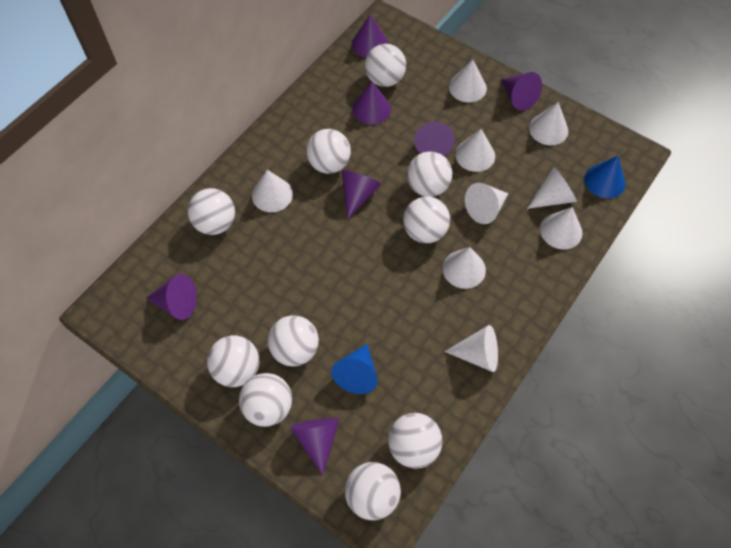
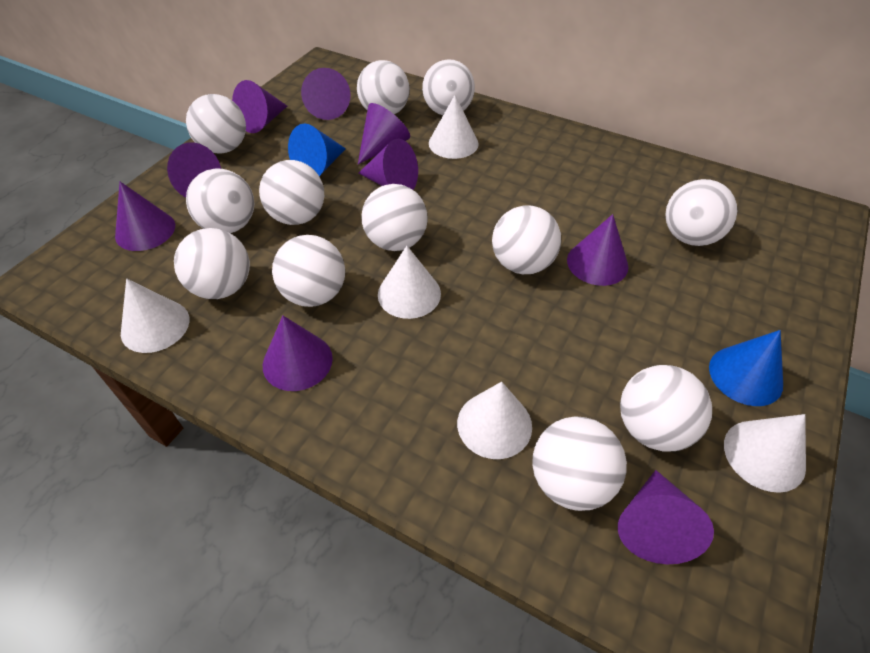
purple cone: [146,274,197,320] [290,418,339,475] [342,170,381,219] [352,15,388,58] [352,82,391,125] [414,121,455,156] [501,72,542,111] = 7 -> [115,182,175,251] [167,142,221,197] [232,80,287,133] [263,315,333,391] [301,68,350,120] [358,103,410,164] [359,138,418,190] [567,214,628,286] [618,470,714,564] = 9
white ball: [188,188,235,235] [207,335,259,387] [239,373,292,427] [268,315,319,366] [306,129,351,174] [345,462,401,520] [365,44,406,87] [388,413,442,469] [403,196,450,243] [407,151,452,197] = 10 -> [174,228,250,299] [186,94,246,154] [186,169,254,233] [259,160,324,225] [272,235,345,307] [357,60,410,114] [361,184,428,251] [422,59,475,115] [492,206,561,274] [532,417,627,511] [620,365,712,452] [665,179,737,246] = 12
white cone: [252,170,293,212] [443,247,486,289] [444,325,498,372] [449,59,487,103] [455,129,495,172] [465,183,508,224] [527,167,577,209] [529,102,568,145] [540,207,583,249] = 9 -> [121,278,189,353] [378,246,441,319] [429,95,479,159] [457,382,532,459] [724,414,806,493] = 5

